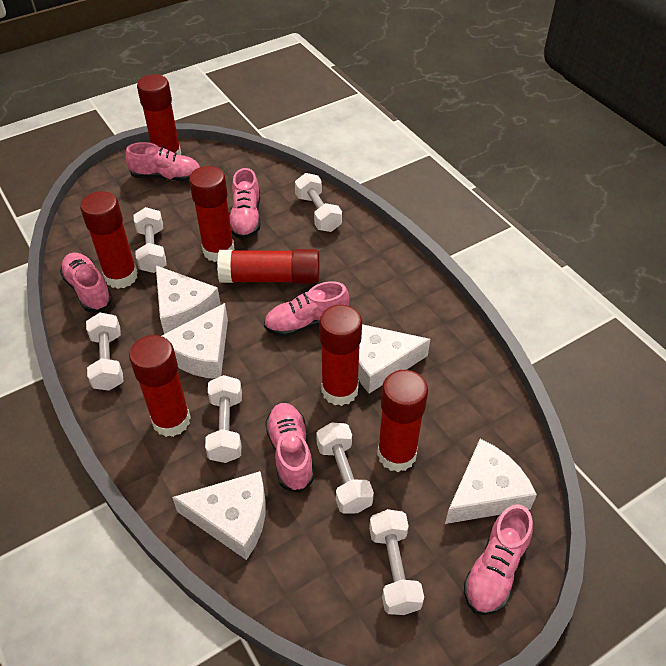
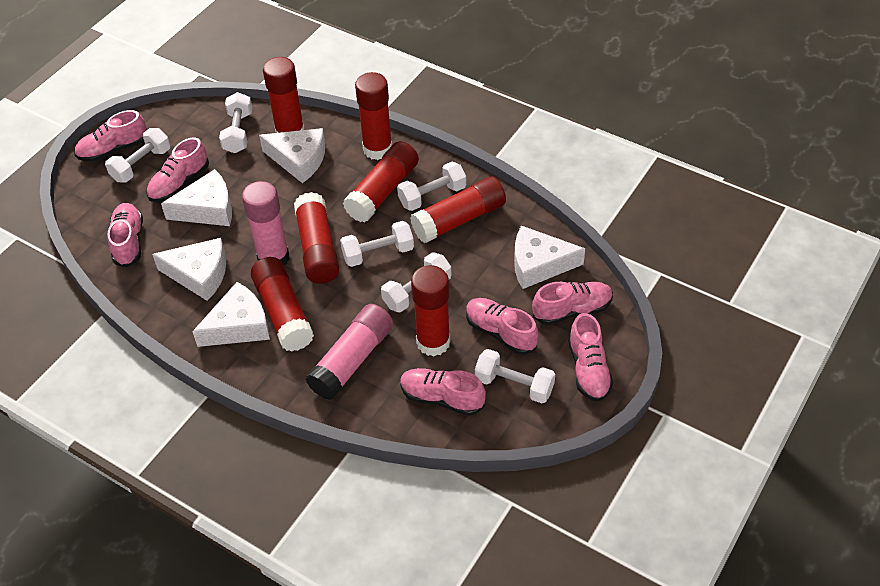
pink glue stick: none = 0 -> [242,181,289,265] [305,304,393,400] = 2
pink shoe: [60,252,113,313] [125,142,200,182] [230,168,261,239] [264,281,349,337] [265,403,314,493] [464,504,533,615] = 6 -> [74,110,147,162] [107,203,143,267] [147,137,209,202] [400,368,486,416] [466,298,538,355] [532,282,613,325] [568,313,613,402] = 7

